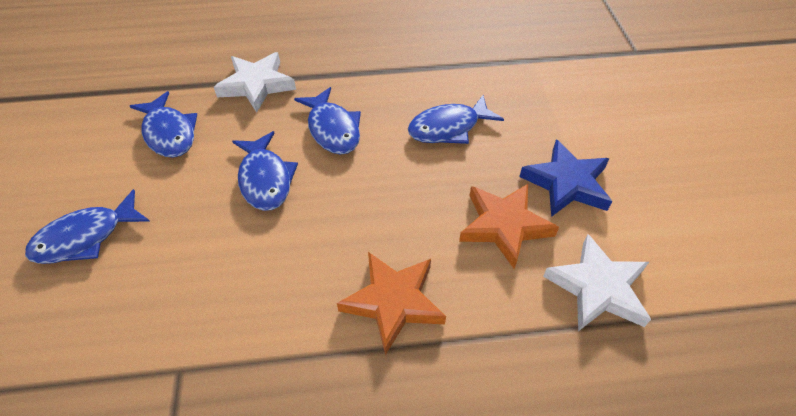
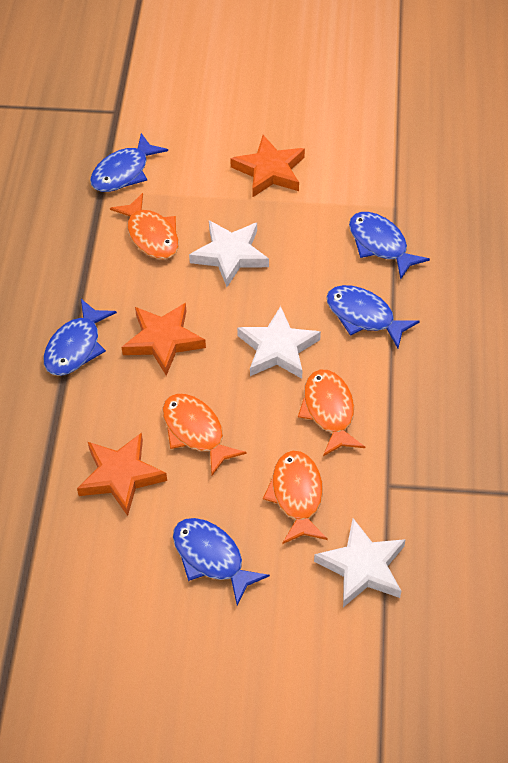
blue star: [519,139,612,217] = 1 -> none = 0
orange fish: none = 0 -> [110,193,179,259] [162,394,247,475] [263,451,328,544] [298,370,365,456] = 4
orange star: [337,252,446,355] [459,184,559,269] = 2 -> [77,433,167,516] [122,303,206,376] [230,135,305,198] = 3
white star: [214,52,296,112] [543,234,651,331] = 2 -> [189,220,269,287] [237,306,321,379] [314,518,406,607] = 3

